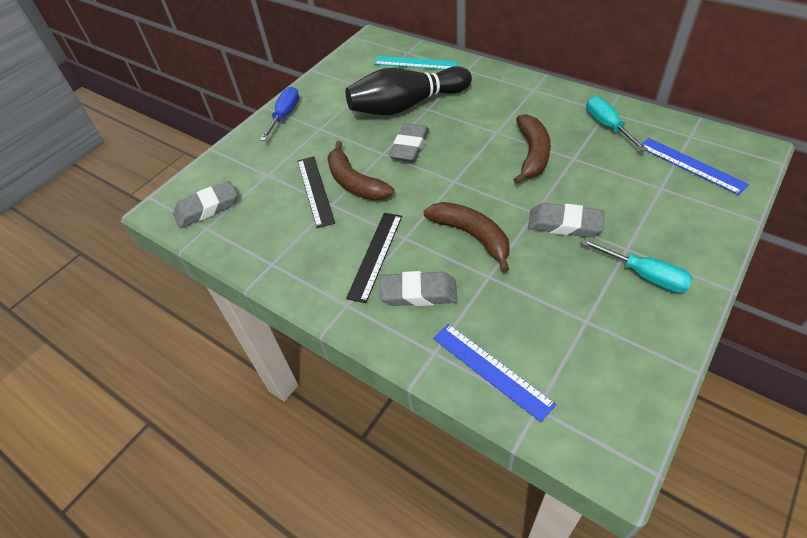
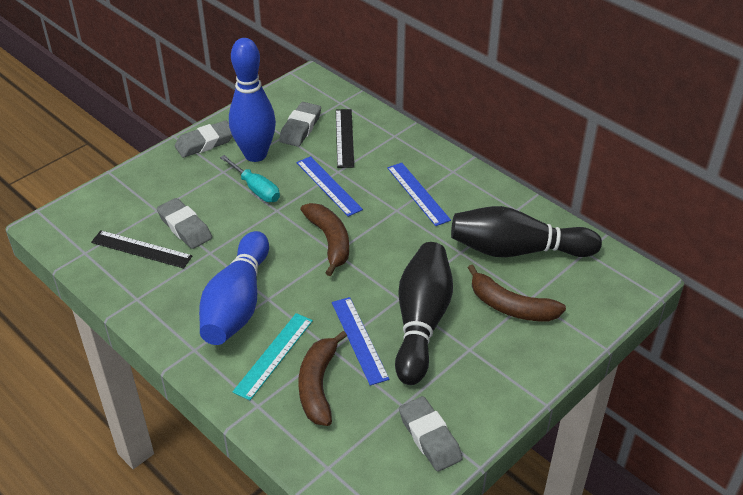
black bowling pin: [346,66,472,115] = 1 -> [395,242,453,385] [451,206,602,257] = 2
blue bowling pin: none = 0 -> [199,231,269,345] [229,38,276,162] = 2
blue ruler: [433,324,556,422] [642,138,749,195] = 2 -> [296,156,363,217] [332,297,390,386] [387,163,451,226] = 3
blue screwdriver: [260,87,299,141] = 1 -> none = 0
turquoise screwdriver: [580,238,693,293] [586,96,648,152] = 2 -> [220,155,280,202] = 1

